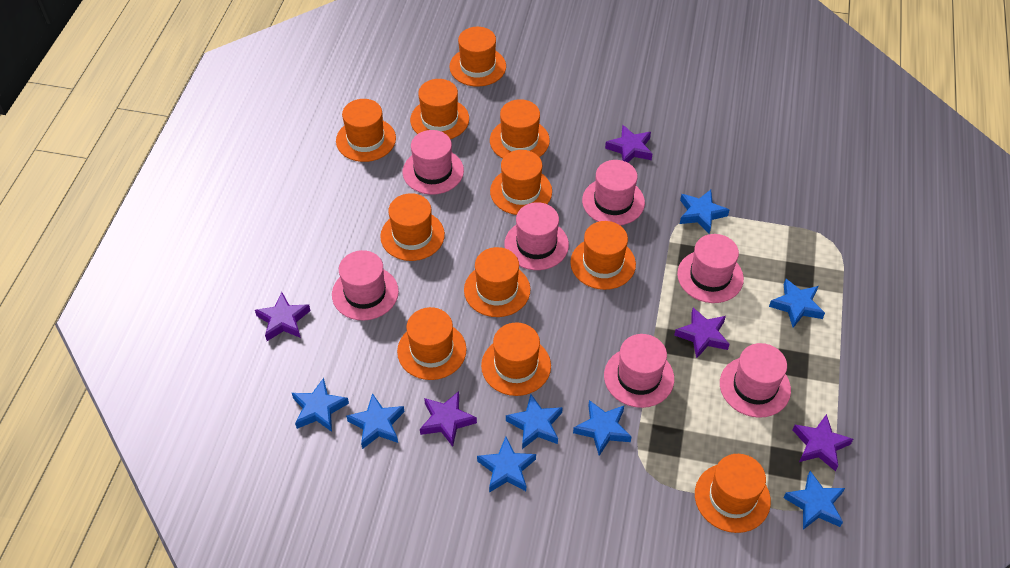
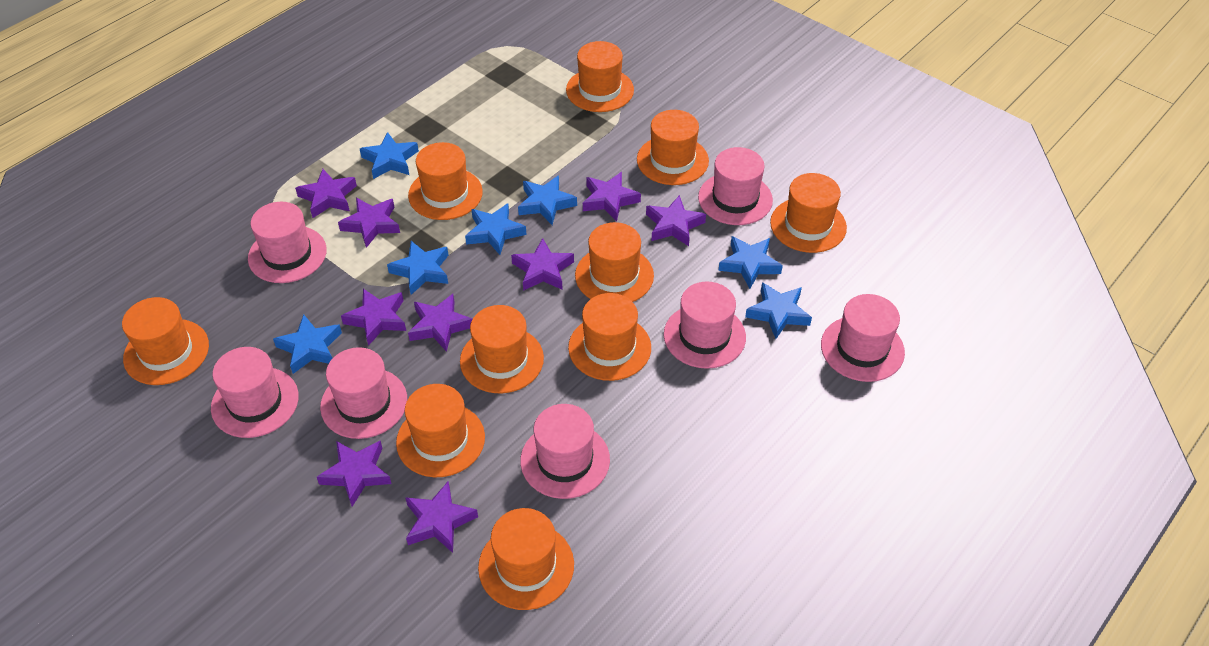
blue star: [292,378,349,432] [346,393,404,449] [477,437,536,493] [506,394,563,449] [573,400,632,456] [680,190,729,234] [769,279,825,328] [783,471,845,530] = 8 -> [273,314,342,374] [360,132,419,179] [387,241,449,295] [465,204,527,255] [518,175,577,225] [718,236,783,289] [745,282,812,339] = 7
orange hat: [336,99,396,162] [380,193,445,261] [397,307,467,380] [410,79,469,139] [449,27,506,87] [464,247,530,317] [481,322,551,396] [490,99,550,159] [490,150,552,215] [570,221,636,290] [695,454,771,533] = 11 -> [122,297,209,385] [396,384,485,477] [408,142,483,220] [460,305,544,393] [478,508,574,610] [566,41,634,112] [568,293,651,381] [575,222,654,302] [637,110,709,185] [770,173,847,253] = 10
purple star: [255,292,311,341] [420,391,477,447] [605,125,652,163] [674,308,730,359] [793,414,853,472] = 5 -> [295,169,357,218] [317,441,392,507] [338,198,400,248] [341,289,406,346] [405,482,478,553] [408,294,472,352] [511,238,574,291] [583,172,641,222] [646,195,706,246] = 9

